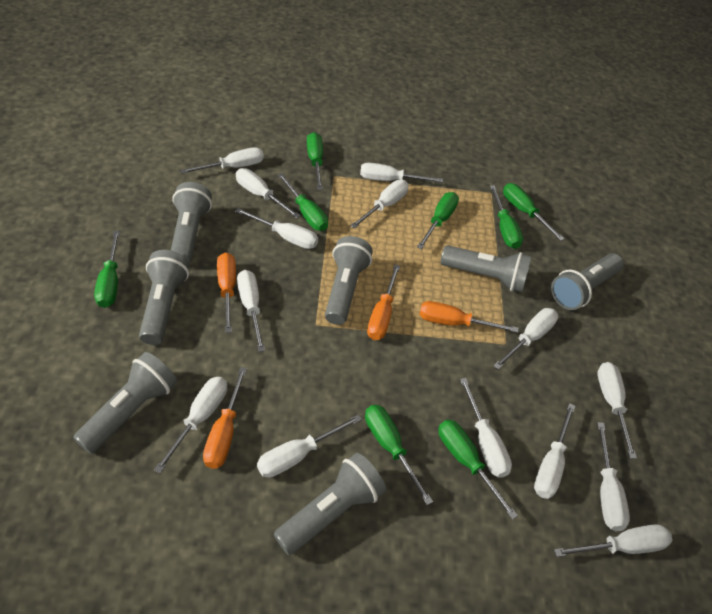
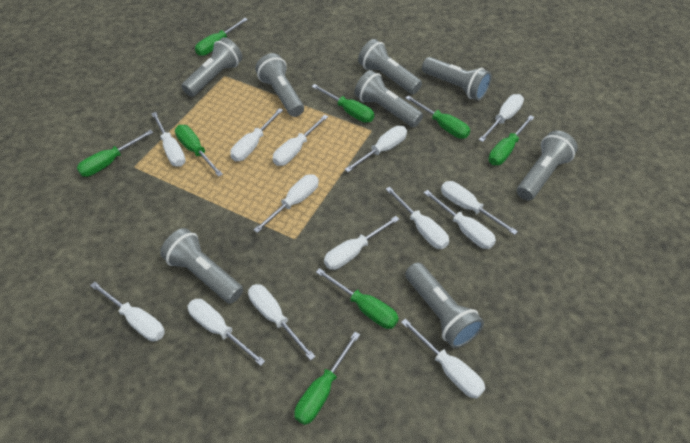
grey flashlight: [73,352,177,454] [139,250,189,345] [171,182,212,263] [274,453,386,555] [325,236,373,325] [440,245,532,292] [551,253,623,310] = 7 -> [160,228,243,304] [181,37,242,97] [255,53,304,117] [354,70,423,127] [358,39,422,94] [405,263,484,348] [422,57,492,101] [517,131,578,201] = 8
orange screwdriver: [203,367,247,469] [217,252,236,333] [367,264,400,340] [420,301,518,333] = 4 -> none = 0

